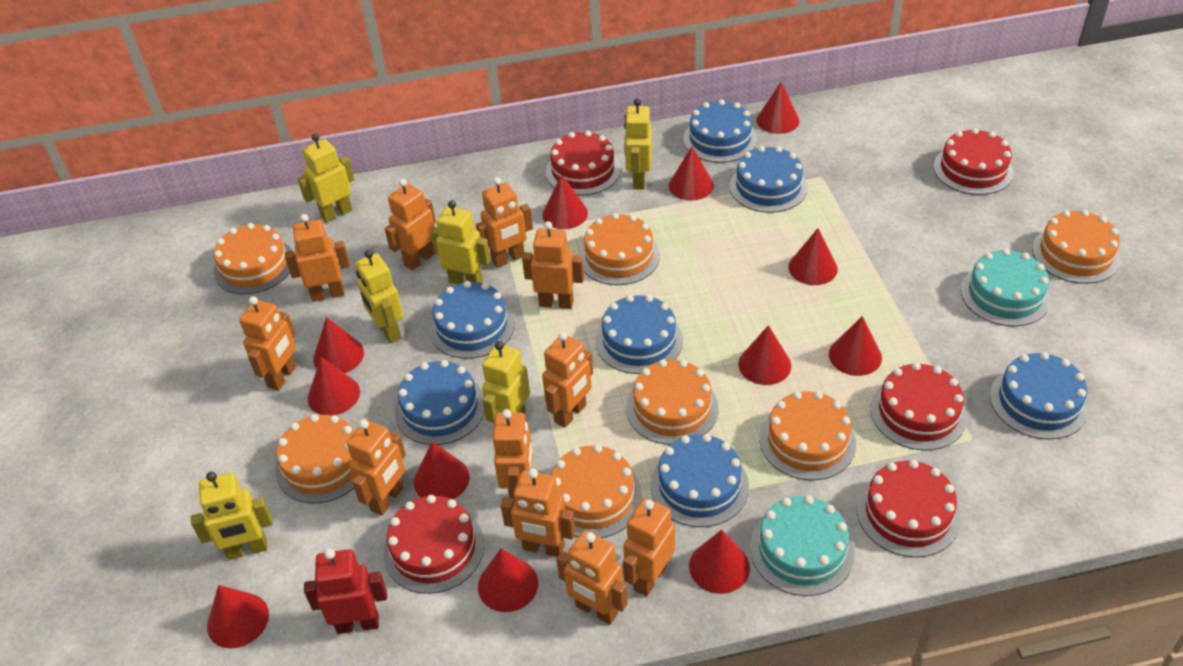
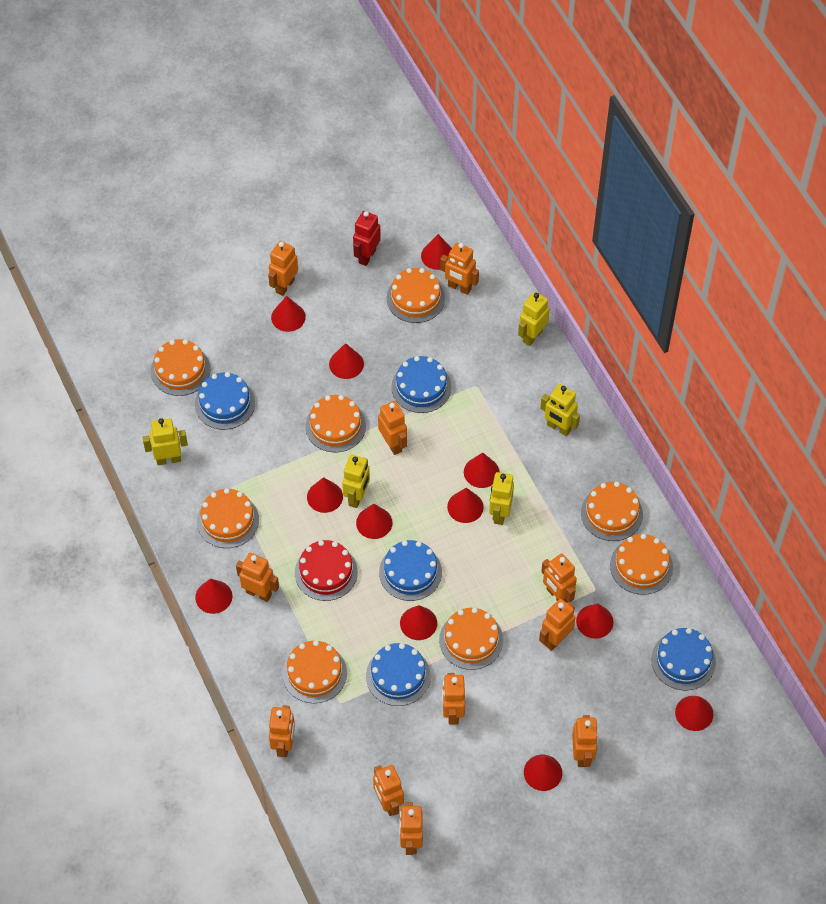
blue cake: [395,360,485,445] [429,281,515,359] [596,295,683,374] [650,434,749,527] [683,99,757,163] [730,146,808,213] [990,352,1089,440] = 7 -> [195,372,255,430] [366,643,431,706] [379,540,442,601] [391,356,451,413] [651,628,716,690] = 5
orange cake: [214,223,292,294] [275,414,355,503] [551,444,642,538] [579,213,660,285] [626,359,719,445] [760,391,856,480] [1032,210,1121,284] = 7 -> [151,339,210,396] [197,488,259,548] [282,640,347,703] [305,395,366,452] [387,268,445,323] [439,608,503,670] [581,482,643,541] [610,534,673,595] = 8
red cake: [384,495,484,594] [546,131,621,196] [857,460,961,557] [870,362,967,451] [934,128,1014,195] = 5 -> [295,540,358,601] = 1
turquoise cake: [750,495,854,596] [961,249,1051,326] = 2 -> none = 0
yellow robot: [191,472,273,560] [297,134,354,223] [355,250,403,343] [431,200,491,284] [482,341,530,423] [624,98,652,189] = 6 -> [142,418,188,465] [342,455,370,508] [489,472,514,525] [518,292,550,346] [540,384,580,436] = 5

